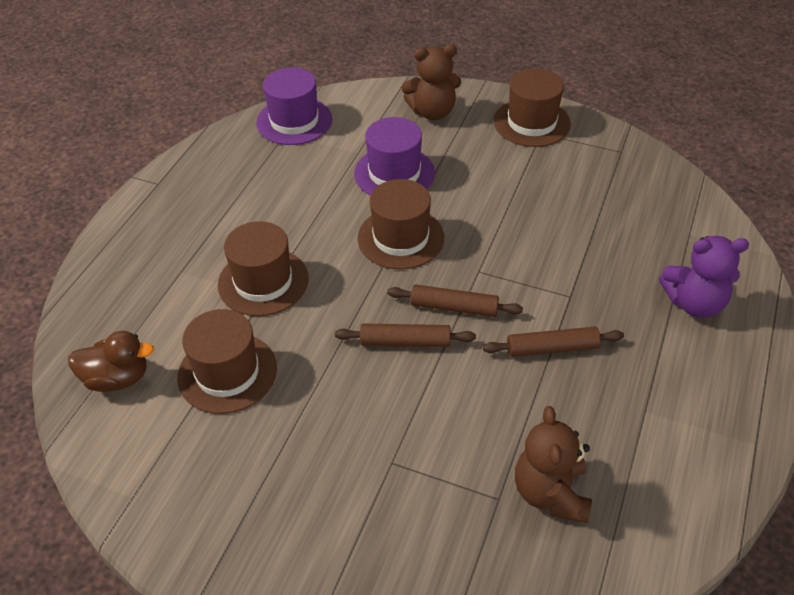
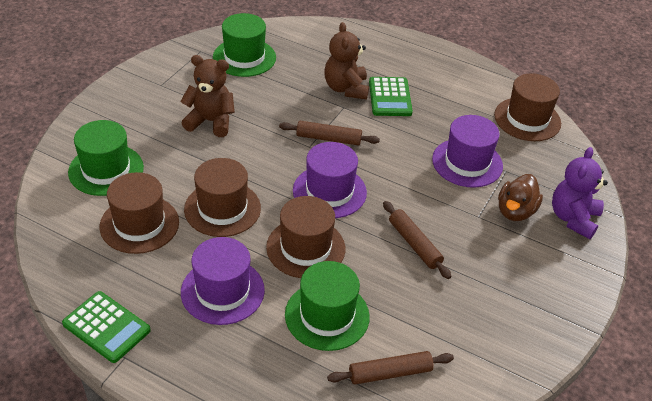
green calculator: none = 0 -> [62,291,151,363] [369,77,413,116] = 2
green hat: none = 0 -> [68,120,144,196] [213,13,276,77] [285,261,370,351] = 3
purple hat: [256,67,332,145] [354,117,435,195] = 2 -> [181,237,265,325] [293,142,367,218] [432,115,503,188] = 3

